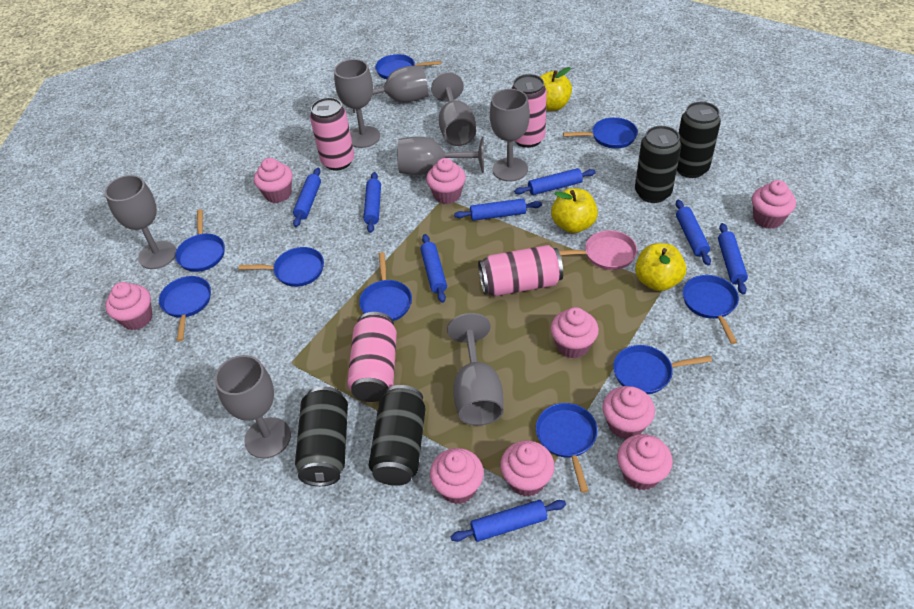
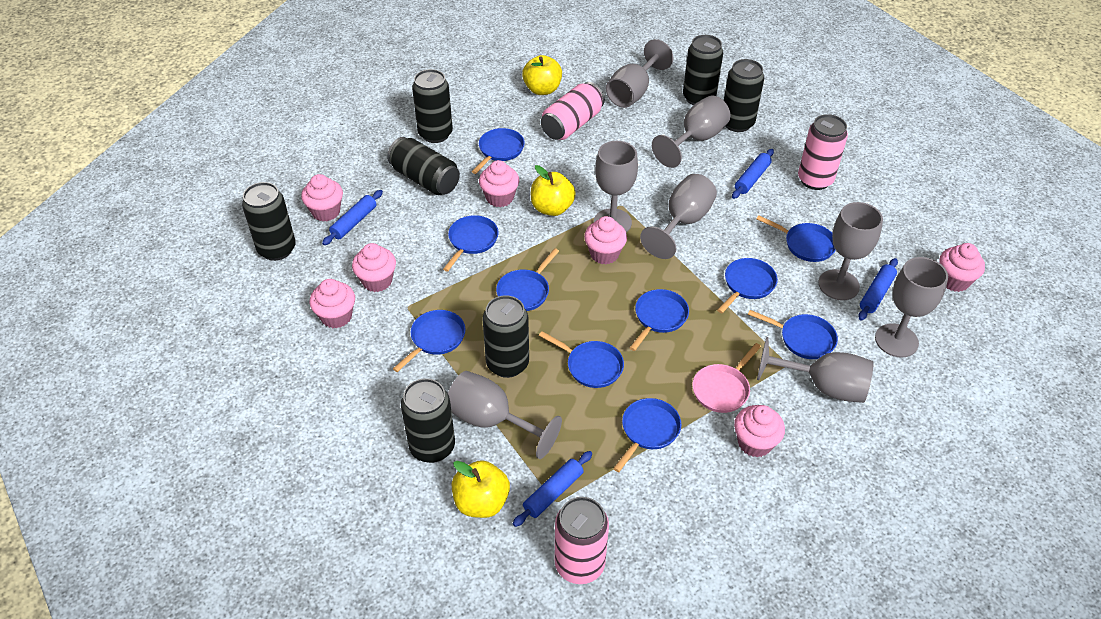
black can: [295,386,348,486] [368,385,426,486] [635,126,681,203] [677,102,721,178] = 4 -> [242,182,296,261] [387,137,460,195] [401,378,455,463] [412,69,453,143] [483,295,529,378] [683,35,723,105] [724,59,764,132] = 7
blue pan: [159,276,211,341] [175,209,225,272] [239,247,324,287] [359,252,412,321] [375,54,441,79] [536,403,598,493] [563,117,638,149] [613,345,712,394] [683,275,739,344] = 9 -> [393,310,465,372] [443,215,499,272] [472,128,525,174] [496,248,559,311] [539,331,624,388] [613,398,681,472] [630,289,689,351] [717,258,778,313] [748,310,838,359] [757,215,836,262] = 10
blue rolling pin: [293,168,321,227] [364,172,381,233] [420,234,447,303] [450,500,566,542] [454,199,542,221] [514,168,596,195] [676,199,711,266] [718,223,748,294] = 8 -> [322,190,383,245] [513,451,592,527] [732,149,774,199] [858,258,898,320] = 4
pink can: [310,97,354,170] [347,312,397,402] [478,245,563,296] [511,74,547,148] = 4 -> [541,82,605,140] [554,497,609,584] [798,114,848,190] = 3
pink cupcake: [105,282,152,330] [254,158,293,203] [426,158,466,204] [430,448,484,504] [500,441,554,497] [551,307,599,358] [602,386,655,440] [617,434,673,490] [752,180,796,229] = 9 -> [301,174,343,222] [309,279,355,328] [352,243,396,292] [479,160,519,207] [584,216,627,264] [734,405,785,457] [939,243,985,292] = 7

